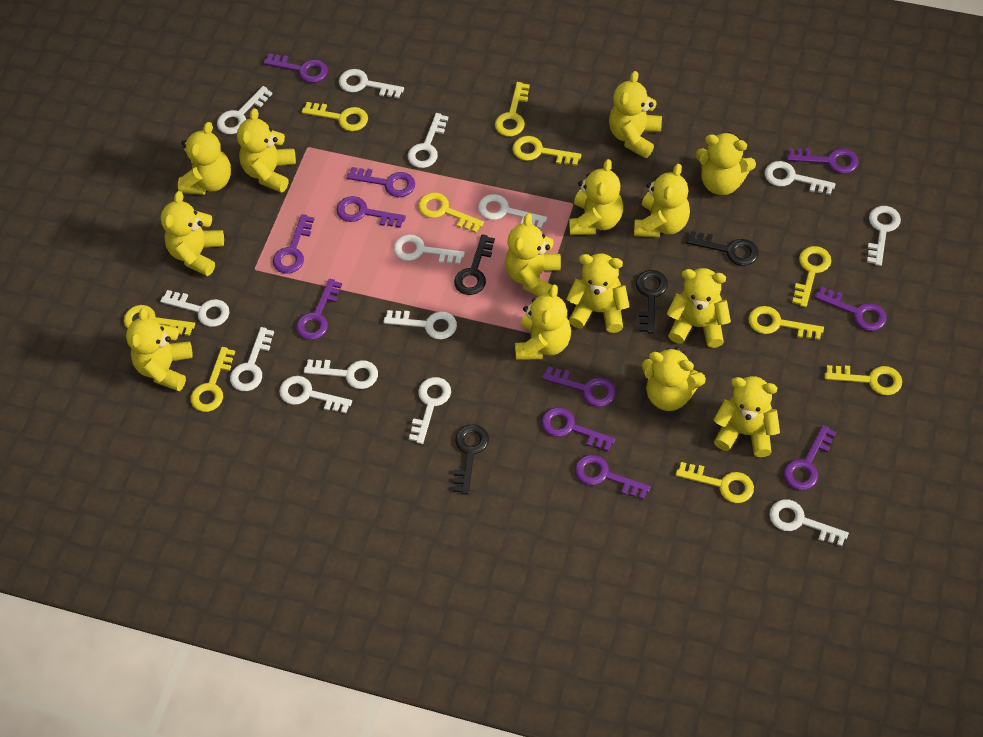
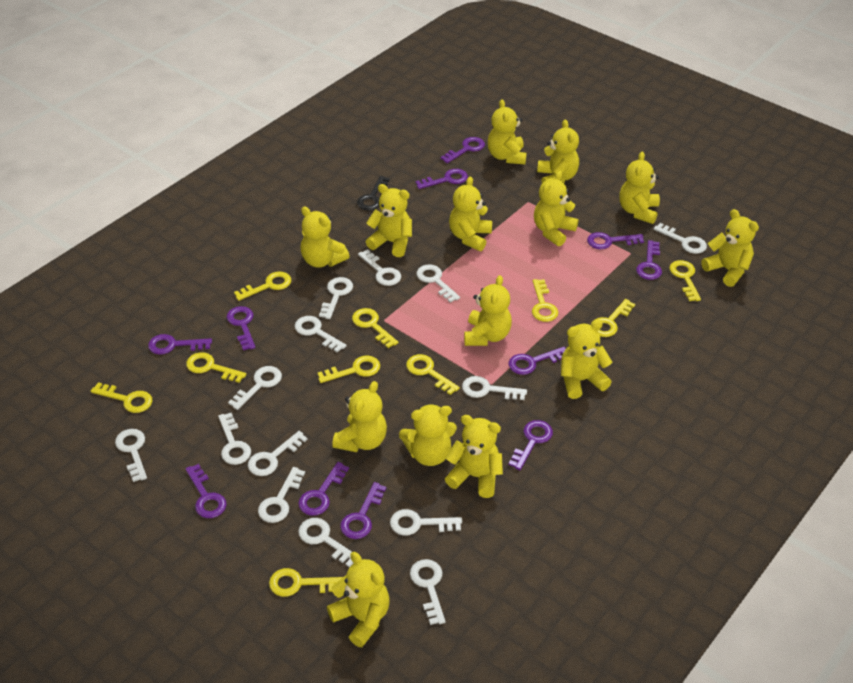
black key: [453,424,489,494] [454,234,495,295] [636,270,668,333] [686,231,759,266] = 4 -> [357,176,390,211] = 1

